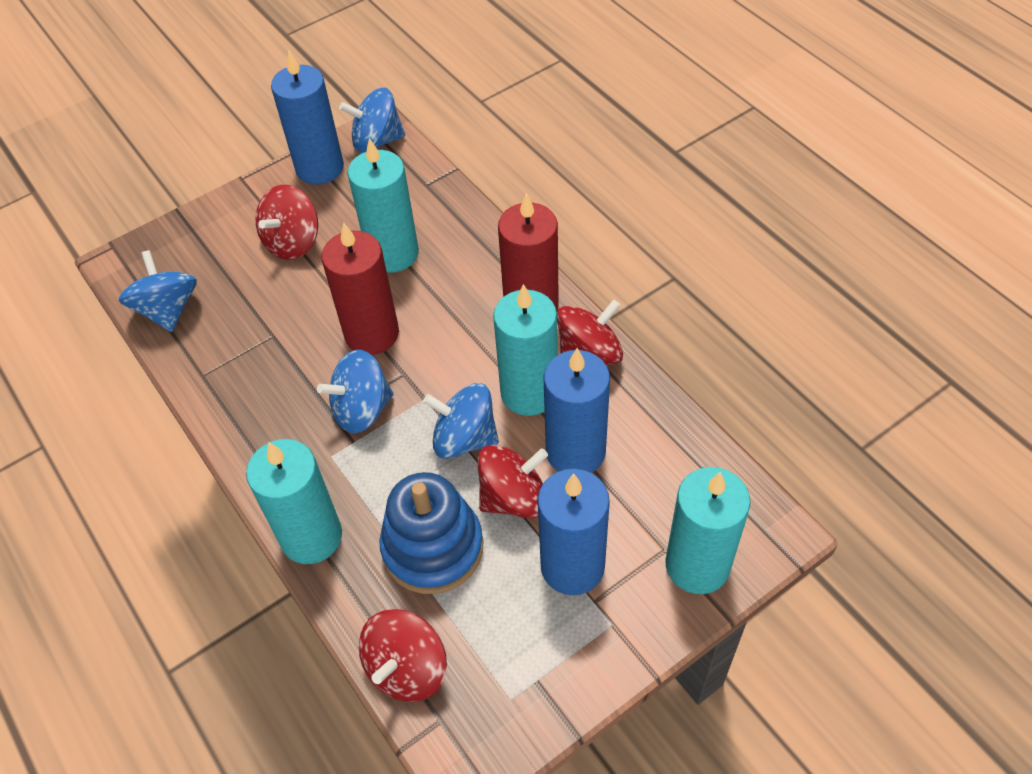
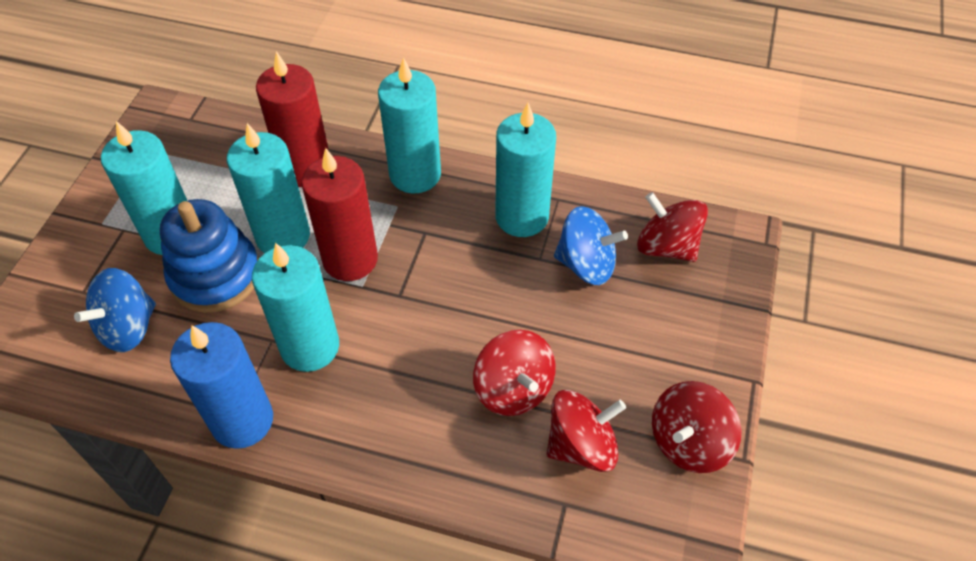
blue candle: [271,51,344,185] [537,469,610,595] [544,348,610,473] = 3 -> [170,322,273,449] = 1
blue spinning top: [118,250,197,332] [317,350,394,433] [339,88,405,153] [423,383,499,459] = 4 -> [74,268,156,352] [554,206,628,285] = 2
turquoise candle: [246,439,342,564] [347,138,419,273] [493,284,558,416] [666,467,750,594] = 4 -> [101,121,187,255] [227,123,310,253] [252,243,339,372] [378,57,441,193] [495,103,556,237] = 5

